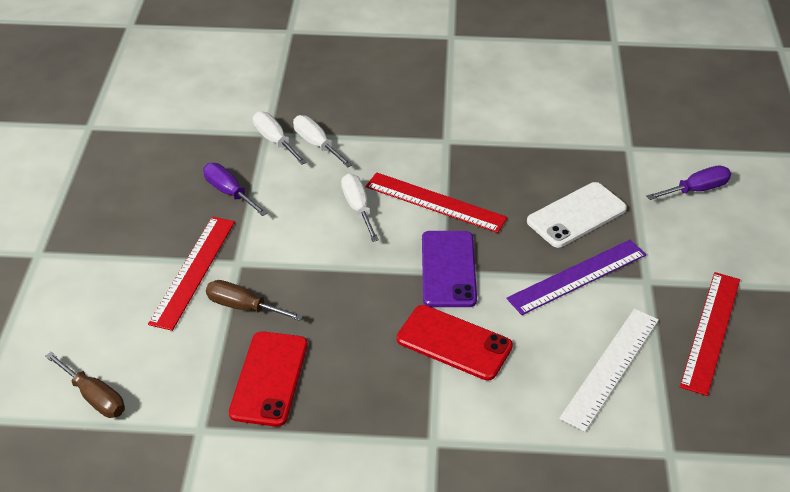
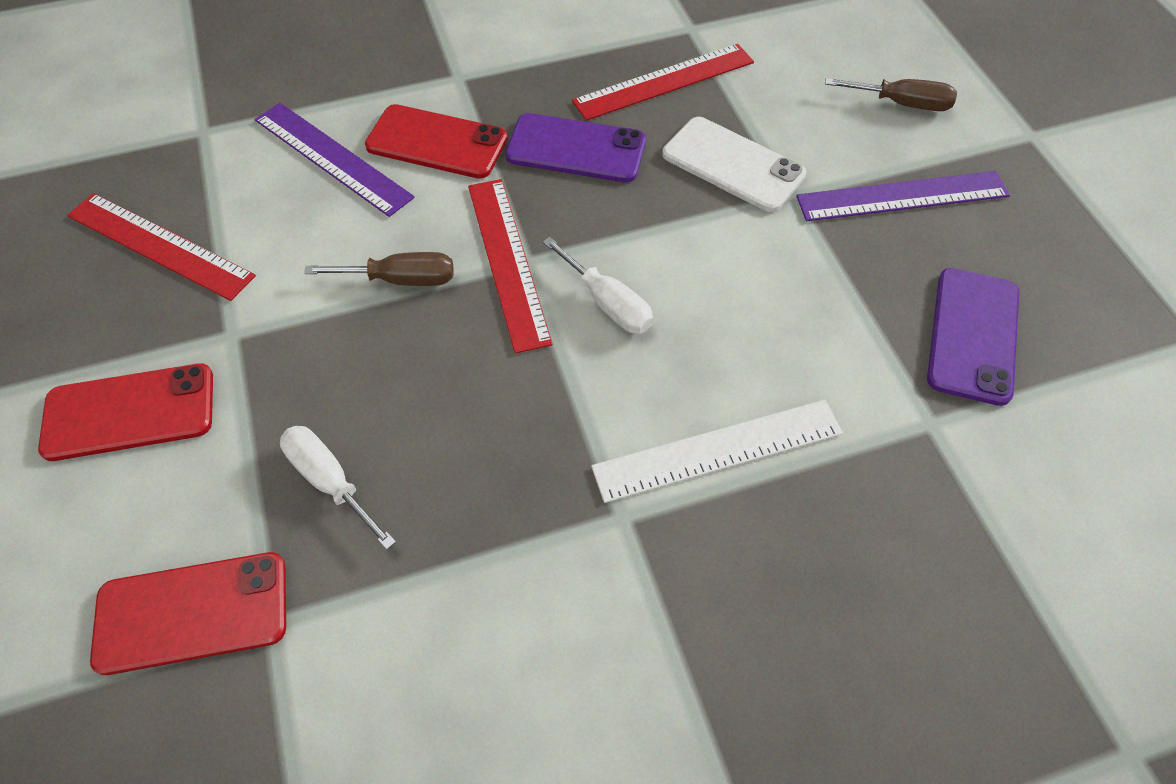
purple phone: [422,231,477,307] = 1 -> [505,113,646,182] [927,268,1019,406] = 2
purple ruler: [506,240,646,315] = 1 -> [255,103,415,217] [796,171,1010,221] = 2
purple screwdriver: [203,163,268,216] [647,166,731,200] = 2 -> none = 0
red phone: [229,331,308,427] [397,305,513,380] = 2 -> [38,363,213,461] [90,552,286,675] [365,104,508,179] = 3
white screwdriver: [253,111,307,165] [293,115,352,167] [341,174,379,242] = 3 -> [280,426,396,550] [543,237,653,333] = 2

